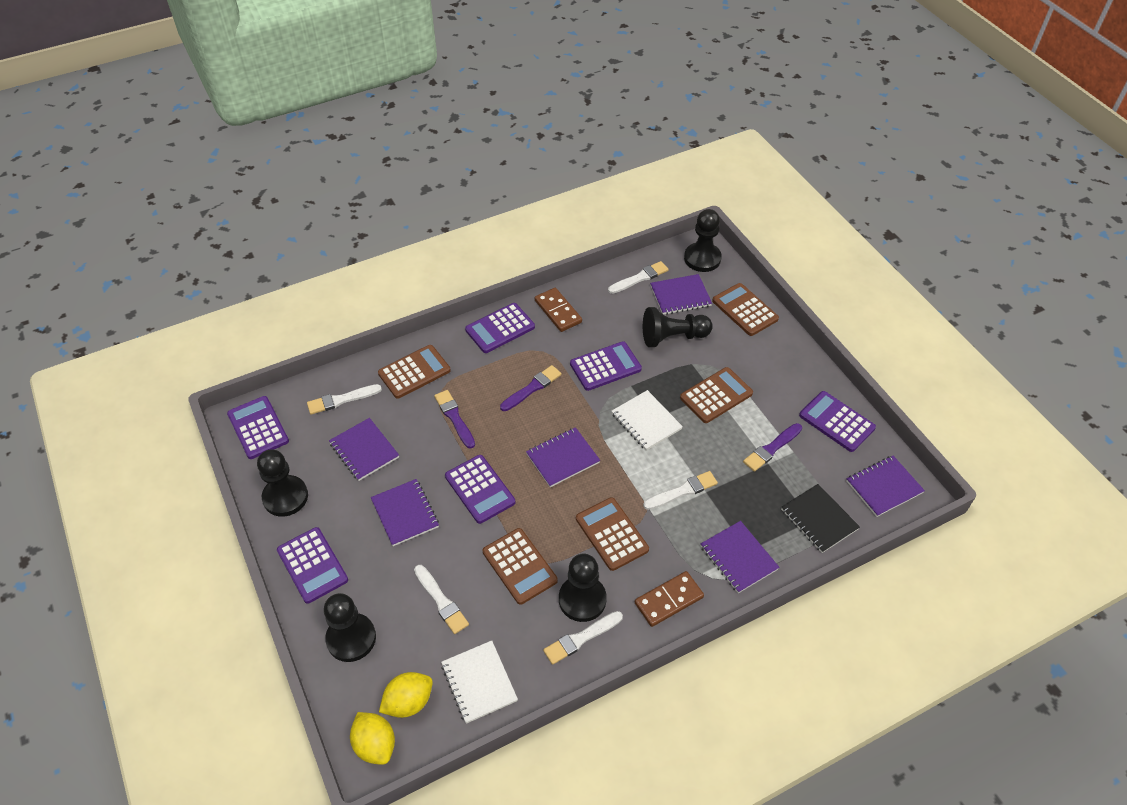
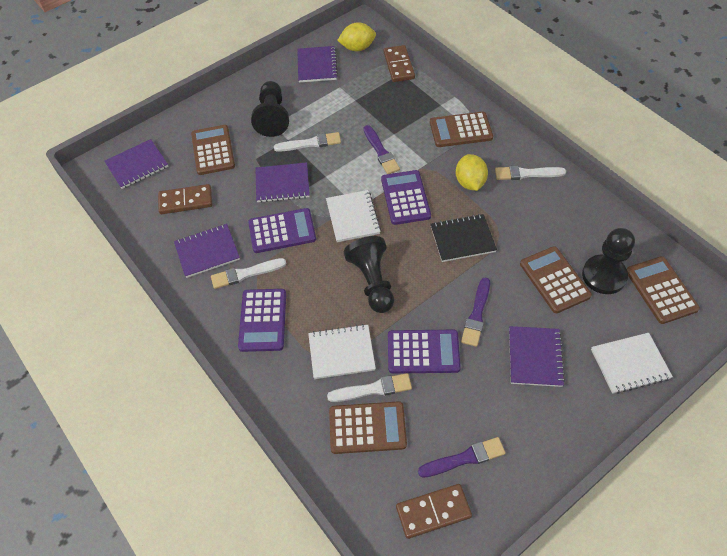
black pawn: [257,450,308,517] [324,593,376,662] [559,554,607,622] [643,307,713,347] [684,209,722,272] = 5 -> [251,81,289,137] [344,236,394,313] [582,228,635,294] = 3
brown domino: [535,288,582,332] [635,571,704,627] = 2 -> [158,184,212,214] [383,45,415,82] [396,484,472,539] = 3
purple calculator: [227,396,289,459] [277,527,348,604] [445,455,515,524] [465,303,535,353] [570,341,642,391] [799,391,876,452] = 6 -> [238,289,286,352] [248,208,316,253] [381,170,431,225] [388,330,461,373] = 4
purple notebook: [329,418,399,481] [371,479,439,546] [526,427,600,488] [650,274,712,315] [701,521,780,593] [846,456,925,517] = 6 -> [104,139,168,189] [174,224,240,278] [255,162,310,203] [297,46,338,82] [509,326,565,387] = 5
white brush: [307,384,382,415] [414,565,469,634] [543,611,623,665] [608,261,669,294] [643,471,718,510] = 5 -> [211,258,287,289] [274,132,341,152] [327,373,412,402] [495,166,566,180] = 4
white notebook: [441,640,518,724] [612,390,683,450] = 2 -> [308,324,376,379] [326,190,381,242] [591,333,673,394] = 3

